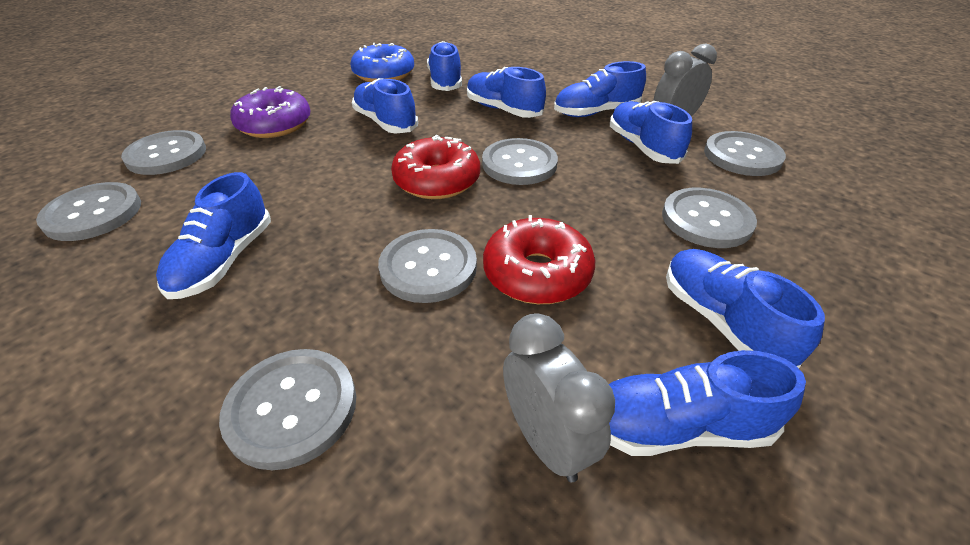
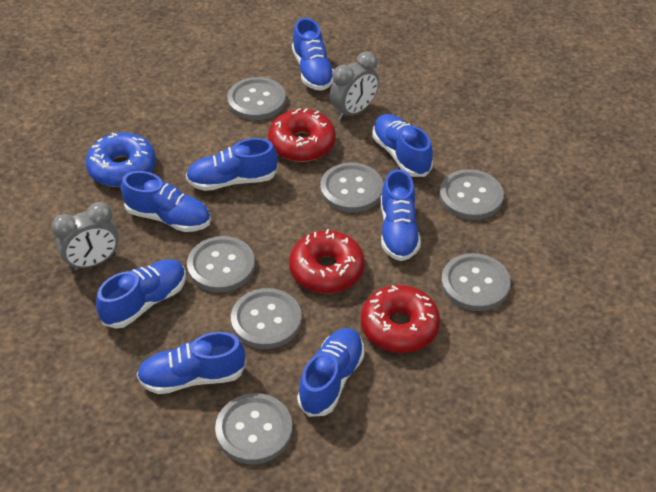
purple donut: [230,86,310,138] = 1 -> none = 0
red donut: [391,135,480,199] [483,215,595,304] = 2 -> [268,108,336,162] [289,229,365,293] [361,285,440,353] = 3

